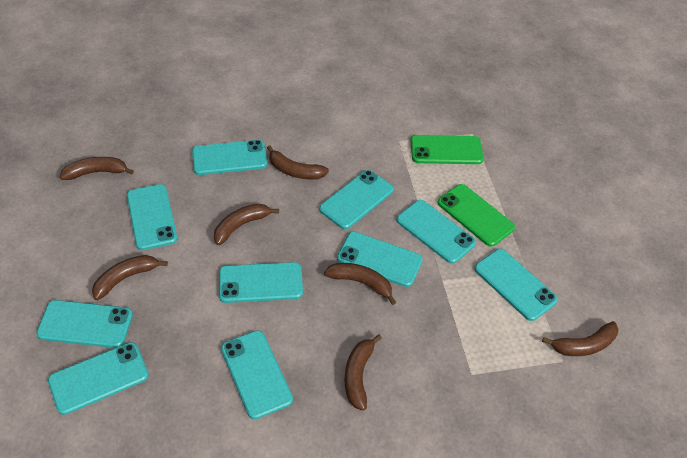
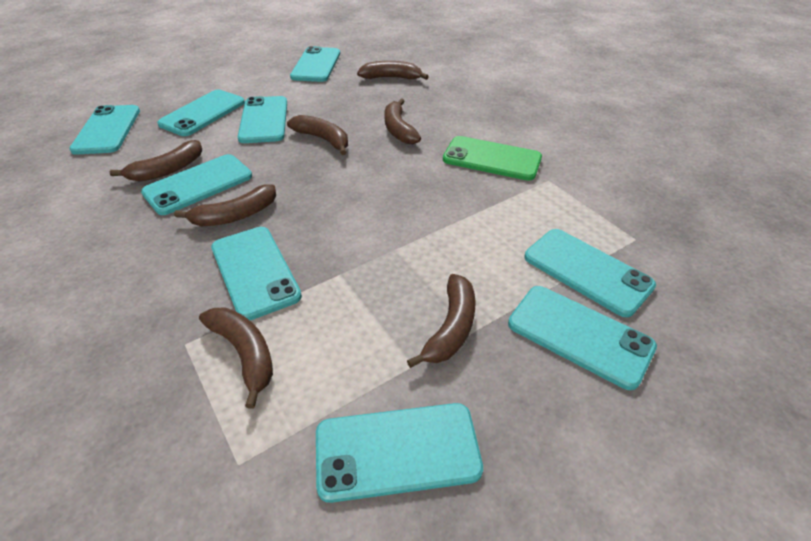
green phone: [410,135,484,164] [437,184,515,247] = 2 -> [443,136,542,181] = 1
turquoise phone: [36,300,133,348] [48,342,149,415] [127,184,178,250] [192,140,267,175] [219,262,303,303] [221,330,293,419] [319,170,394,229] [337,232,423,287] [396,200,476,264] [474,249,558,321] = 10 -> [69,105,140,155] [141,154,252,215] [157,90,245,136] [211,227,302,320] [238,96,287,143] [290,46,340,82] [316,403,483,503] [508,286,657,390] [524,229,656,317] = 9

